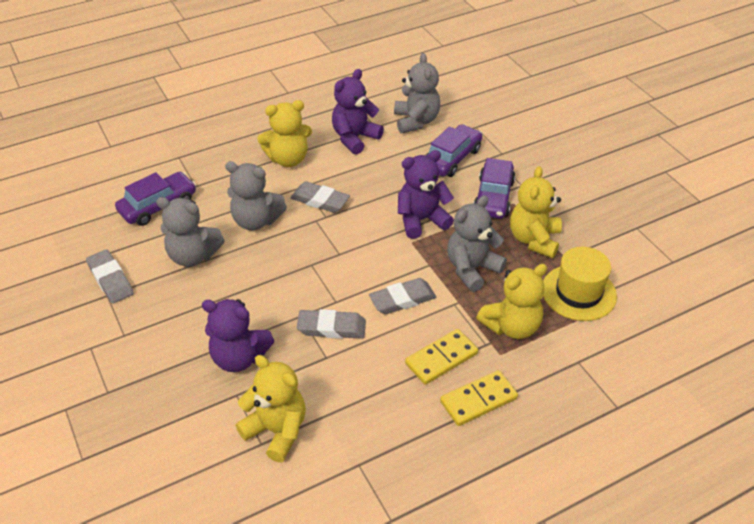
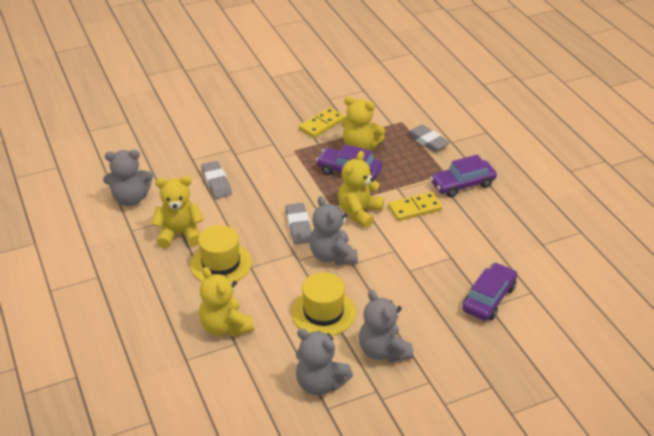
grey eraser: [86,249,134,304] [290,181,350,213] [297,309,366,339] [369,278,436,314] = 4 -> [201,161,232,199] [285,203,312,245] [407,125,450,152] = 3
purple teddy bear: [202,299,274,372] [332,69,384,155] [398,150,454,239] = 3 -> none = 0
yellow hat: [543,247,617,321] = 1 -> [190,225,252,282] [291,272,356,336] = 2

